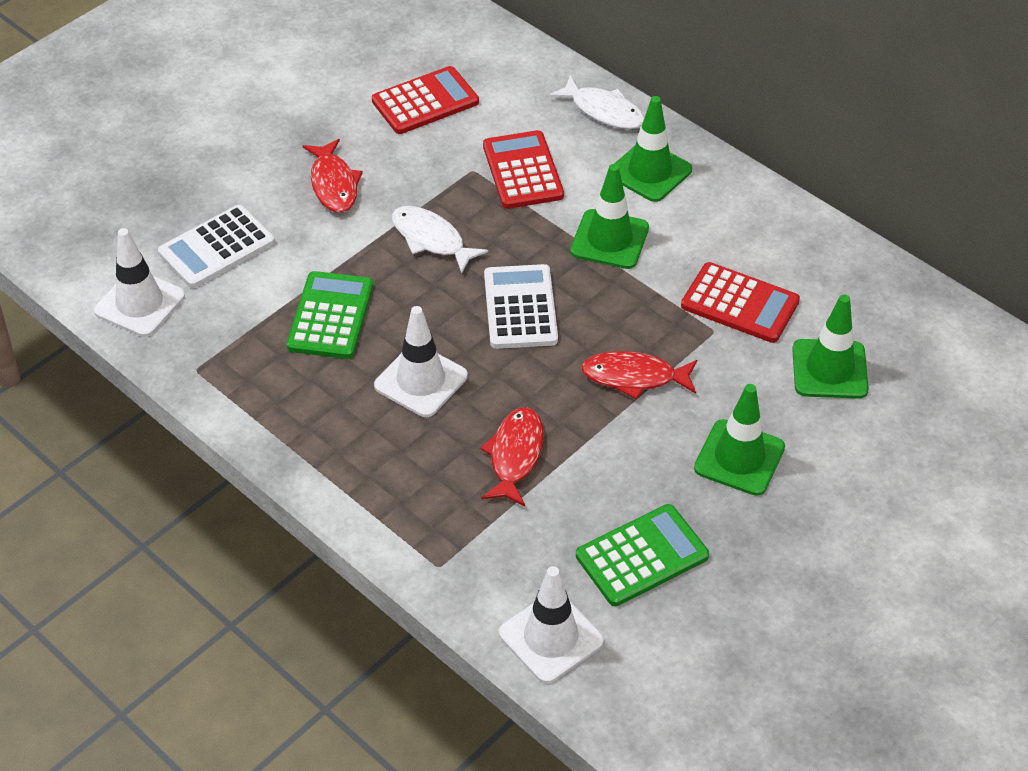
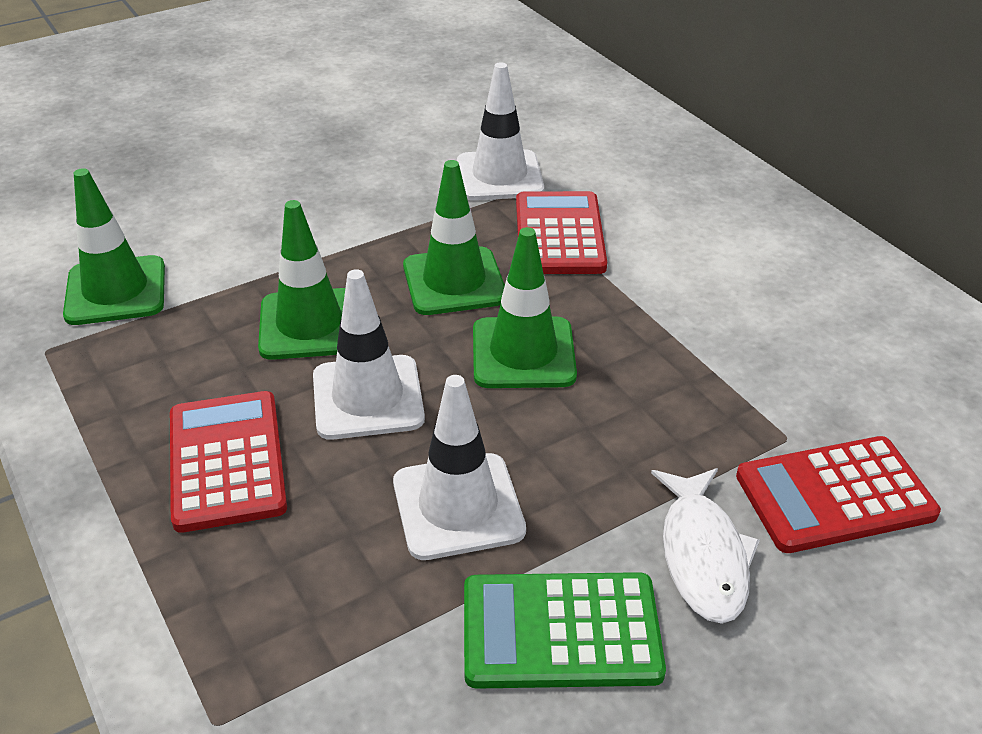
green calculator: [287,271,373,359] [576,504,709,606] = 2 -> [464,572,666,689] = 1
red fish: [303,139,363,213] [480,407,544,506] [581,351,697,399] = 3 -> none = 0
white calculator: [158,205,275,288] [484,264,558,349] = 2 -> none = 0
white fish: [392,206,488,274] [549,75,644,129] = 2 -> [651,468,760,624] = 1

